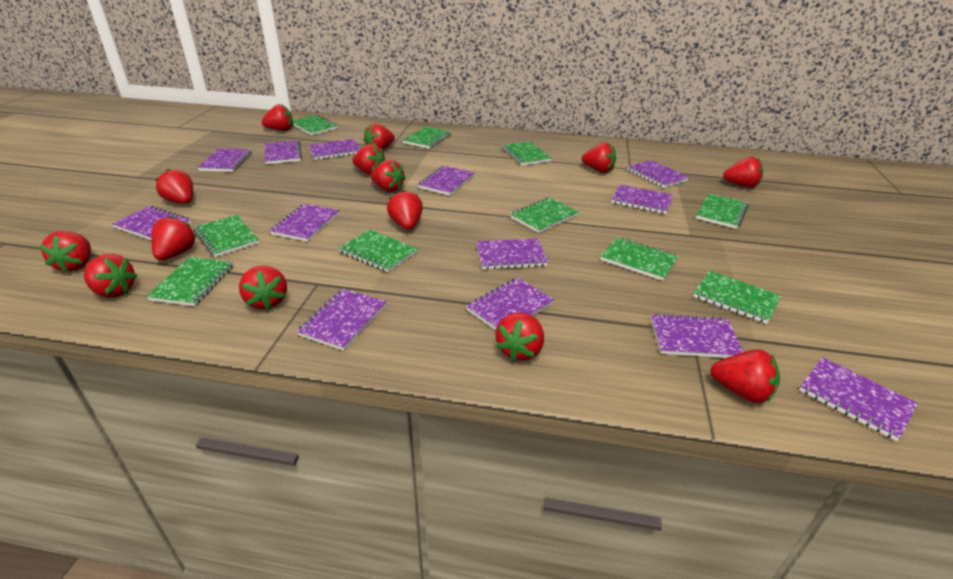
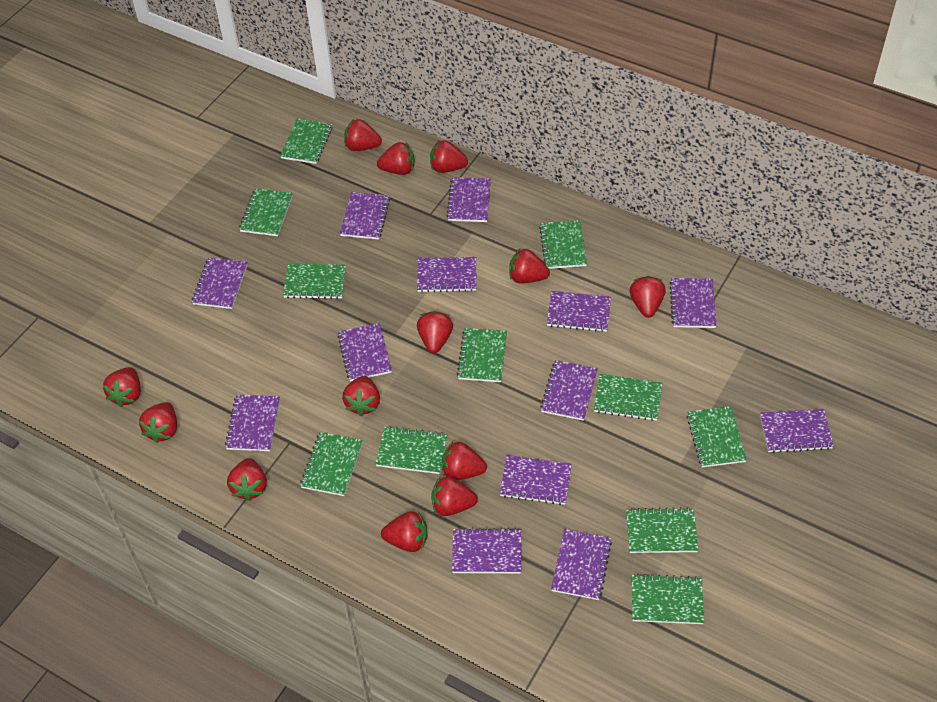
green notebook: [146,257,233,306] [193,215,259,257] [293,114,338,135] [339,229,418,272] [402,126,451,149] [502,141,552,166] [510,197,579,233] [600,237,679,281] [693,271,781,324] [696,193,749,229] = 10 -> [239,188,293,236] [280,119,332,164] [283,264,346,299] [300,432,363,496] [375,426,447,474] [457,328,507,382] [539,220,587,269] [594,374,662,421] [626,507,699,553] [632,574,704,624] [687,406,747,467] = 11
red strawberry: [39,231,91,273] [84,254,137,298] [151,216,196,260] [155,169,193,204] [239,266,287,310] [262,104,293,131] [352,144,385,175] [364,123,395,150] [370,159,406,192] [387,190,423,230] [496,312,544,362] [582,143,616,173] [710,349,780,403] [723,157,763,188] = 14 -> [103,367,140,407] [139,402,177,443] [227,458,267,501] [342,376,380,416] [344,119,382,151] [377,142,415,175] [381,511,427,552] [417,311,453,353] [430,140,468,173] [431,476,478,516] [442,442,487,480] [509,248,550,284] [630,276,666,318] = 13

